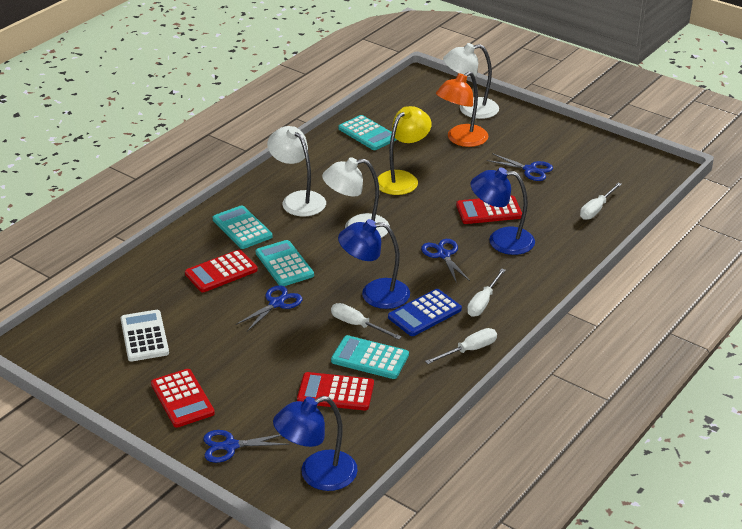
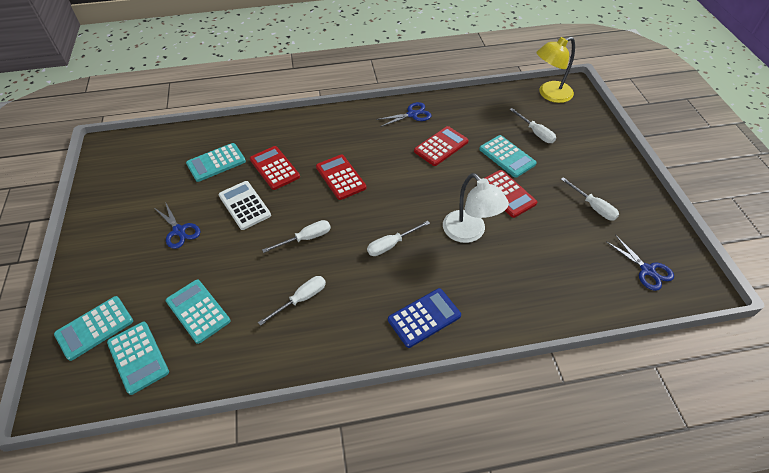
blue lamp: [273,396,358,491] [338,219,410,309] [470,168,535,255] = 3 -> none = 0
blue scissors: [203,430,290,463] [236,285,302,331] [421,239,470,283] [487,153,553,181] = 4 -> [155,202,200,249] [376,102,431,127] [606,235,674,291] = 3
orange lamp: [436,71,488,147] = 1 -> none = 0
turquoise calculator: [213,205,273,249] [256,240,314,286] [331,335,409,379] [338,115,397,150] = 4 -> [54,296,133,361] [107,322,169,395] [166,279,230,344] [186,143,246,182] [479,135,537,178] = 5
white lamp: [267,126,326,216] [322,157,390,238] [443,43,499,119] = 3 -> [443,173,509,243] = 1
white screwdriver: [331,303,401,340] [425,328,497,364] [467,268,506,317] [580,183,622,220] = 4 -> [258,276,326,326] [262,220,331,253] [367,221,430,256] [509,108,556,143] [561,177,619,221] = 5

